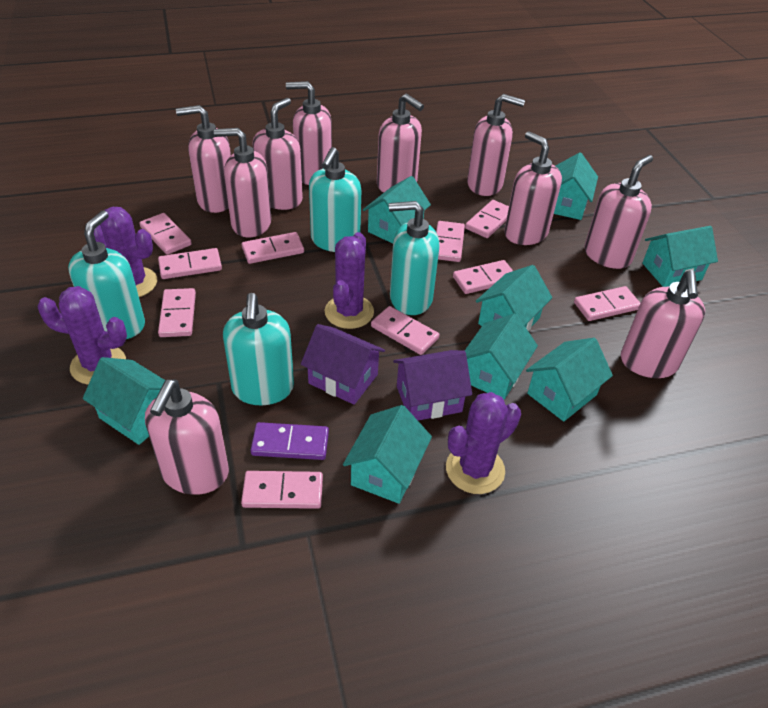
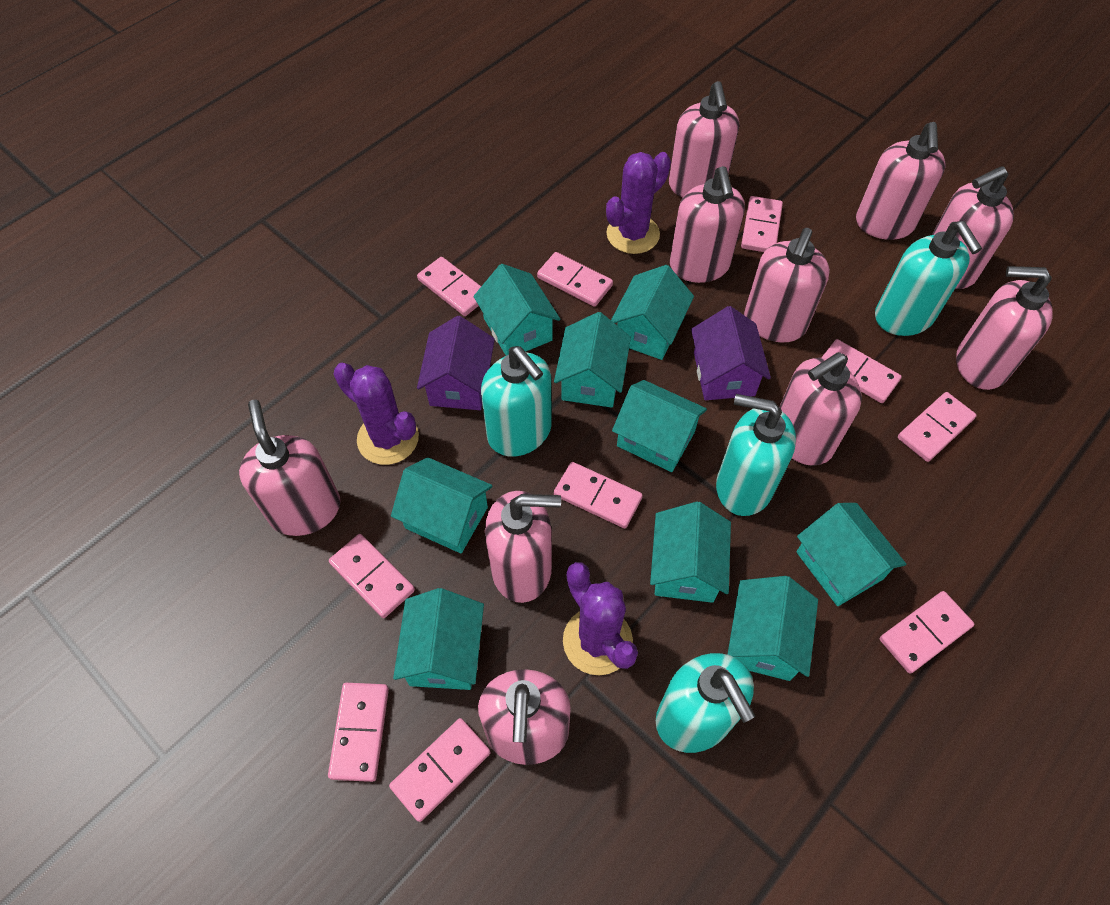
purple cactus: [37,286,127,385] [94,207,157,297] [325,232,374,329] [446,392,521,494] = 4 -> [334,363,419,465] [563,562,638,675] [606,152,671,254] = 3
purple domino: [251,422,329,460] = 1 -> none = 0
turquoise house: [83,357,165,445] [343,405,432,504] [363,176,431,244] [465,314,538,400] [476,265,552,331] [526,338,613,422] [554,152,598,220] [642,226,718,287] = 8 -> [391,457,493,553] [393,588,484,690] [473,264,560,356] [554,312,631,408] [611,265,694,360] [612,380,707,472] [650,502,731,603] [727,576,818,681] [796,503,906,606] = 9

